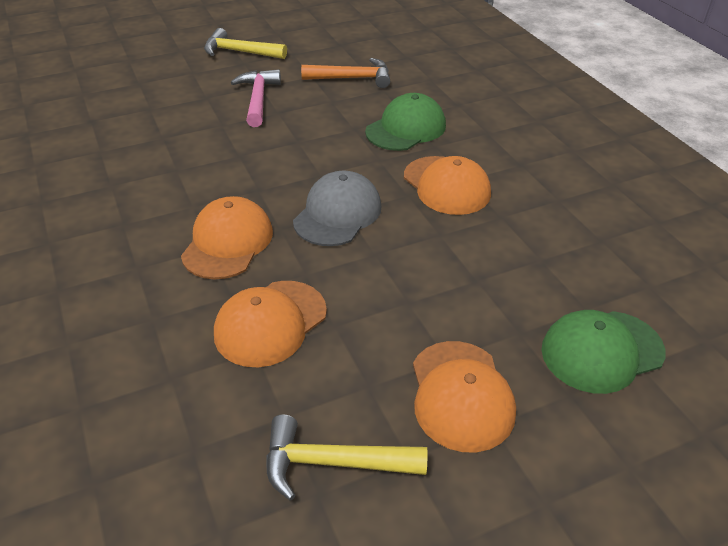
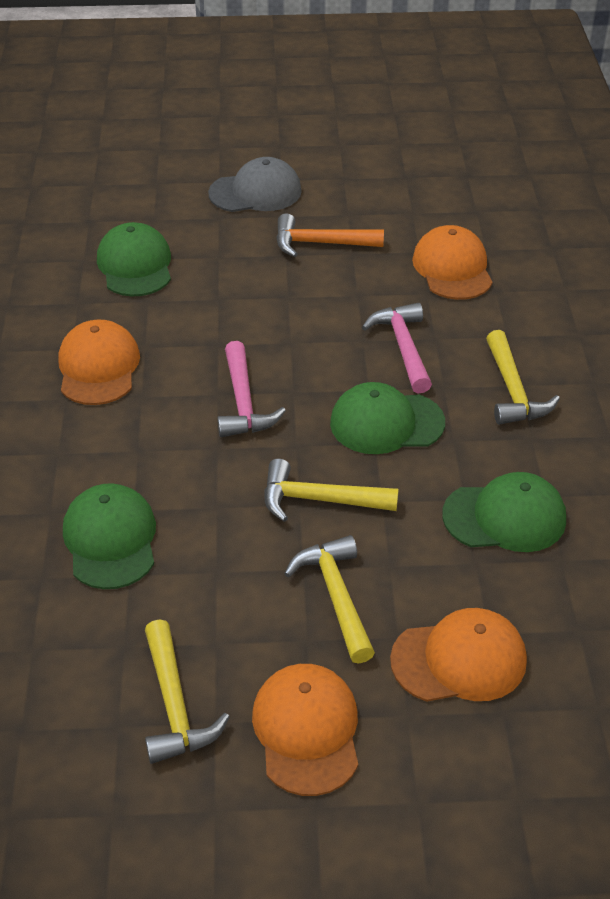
green cap: [365,93,446,151] [541,310,666,394] = 2 -> [63,483,156,589] [97,222,171,296] [330,382,445,454] [442,472,566,552] = 4
pink hammer: [231,69,281,127] = 1 -> [218,341,286,437] [362,303,432,393] = 2
yellow hammer: [204,28,287,59] [266,415,427,501] = 2 -> [145,619,230,764] [264,459,399,522] [284,535,375,664] [486,330,560,425] = 4

